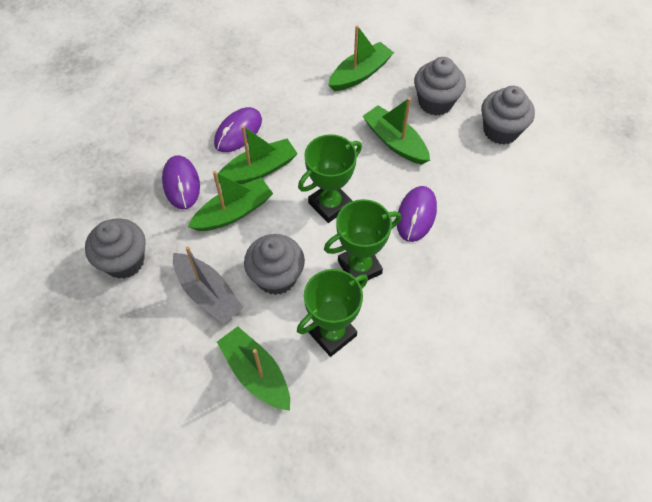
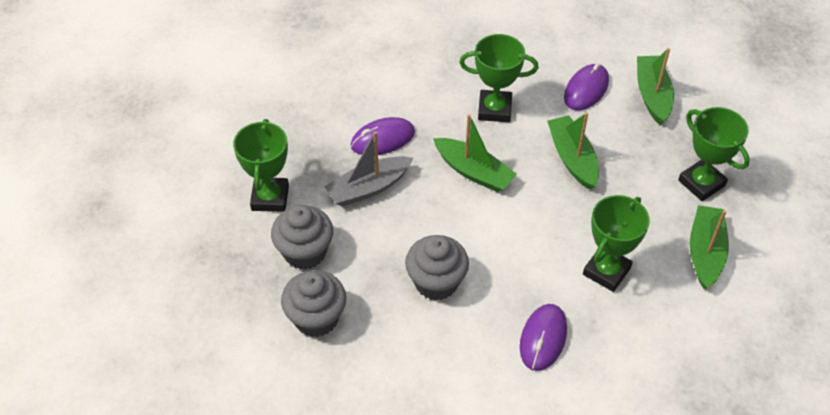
green boat: [188,171,273,231] [217,125,298,184] [217,326,290,411] [328,25,394,91] [363,97,430,165] = 5 -> [433,114,517,192] [547,112,599,190] [637,48,674,125] [690,205,729,289] = 4
green trophy: [297,269,368,357] [298,134,362,223] [324,199,401,283] = 3 -> [233,119,289,212] [459,34,539,122] [583,195,650,292] [678,107,750,201] = 4
grey cupcake: [85,218,146,279] [244,234,305,295] [414,57,466,116] [481,86,535,145] = 4 -> [271,205,333,270] [281,270,346,337] [405,235,469,301] = 3

